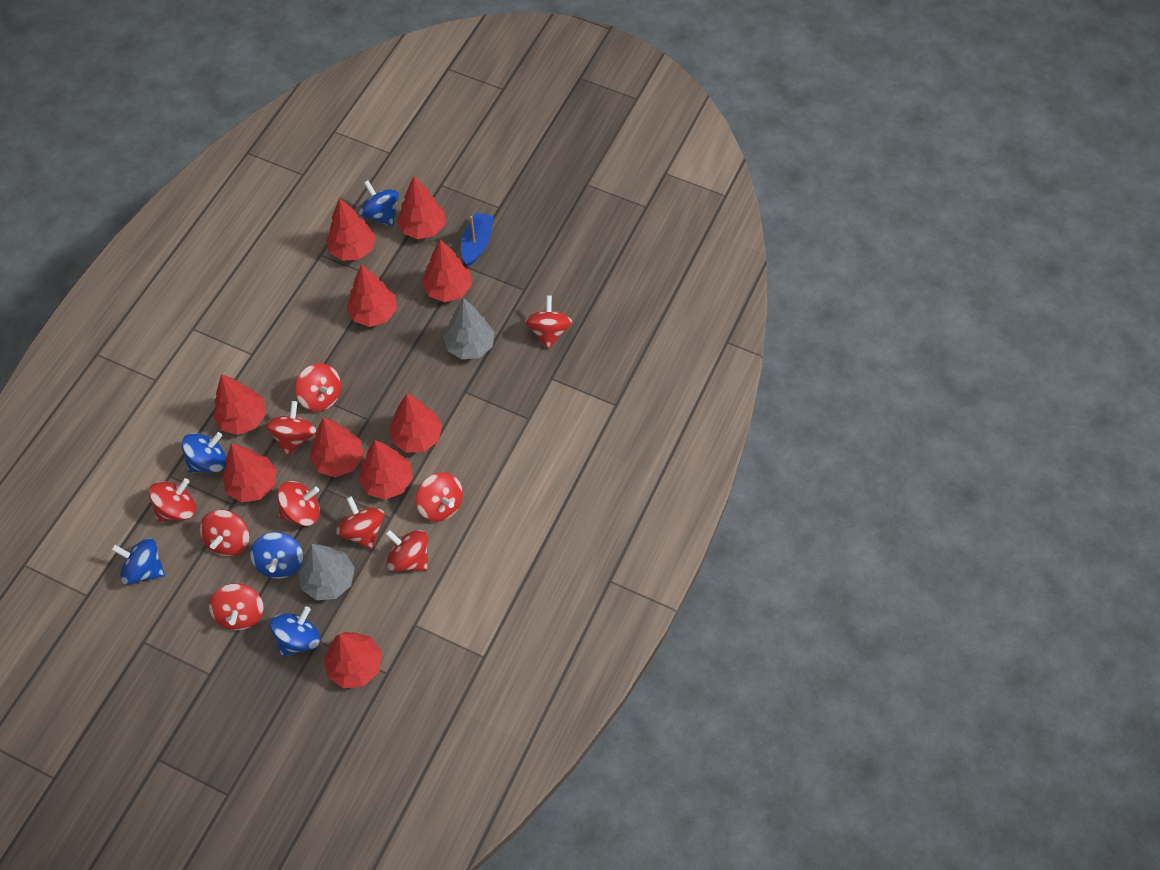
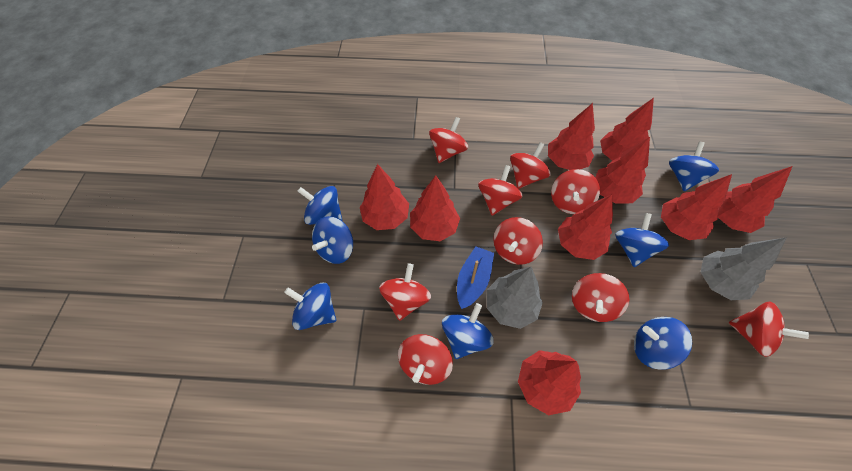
blue spinning top: [111,538,165,585] [182,432,226,473] [250,532,303,579] [270,606,320,657] [359,180,399,227] = 5 -> [284,282,336,330] [298,186,342,225] [312,216,353,264] [442,303,494,359] [615,213,669,267] [634,317,692,370] [669,142,719,191] = 7
red spinning top: [149,478,196,522] [200,510,249,556] [209,583,264,630] [266,401,316,456] [277,481,320,526] [295,363,341,412] [336,496,385,549] [385,529,428,571] [416,472,463,522] [525,295,572,350] = 10 -> [379,264,431,321] [398,334,453,385] [429,117,468,163] [478,165,523,216] [493,217,543,265] [510,142,551,189] [551,169,600,214] [572,273,629,322] [729,302,809,357] = 9
red tree: [213,374,266,435] [222,443,277,502] [309,417,363,477] [324,632,382,688] [326,198,376,261] [346,264,397,327] [359,440,413,500] [389,393,442,453] [397,176,445,239] [422,239,472,302] = 10 -> [360,164,409,230] [410,176,460,241] [518,350,581,415] [548,103,595,170] [558,195,613,260] [595,137,650,203] [600,98,654,161] [661,174,732,240] [718,166,793,233] = 9

